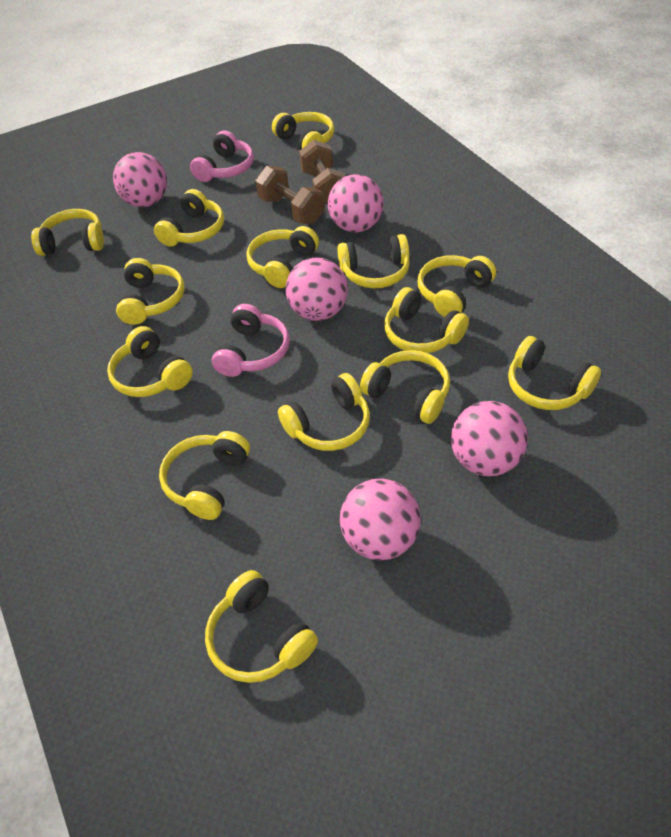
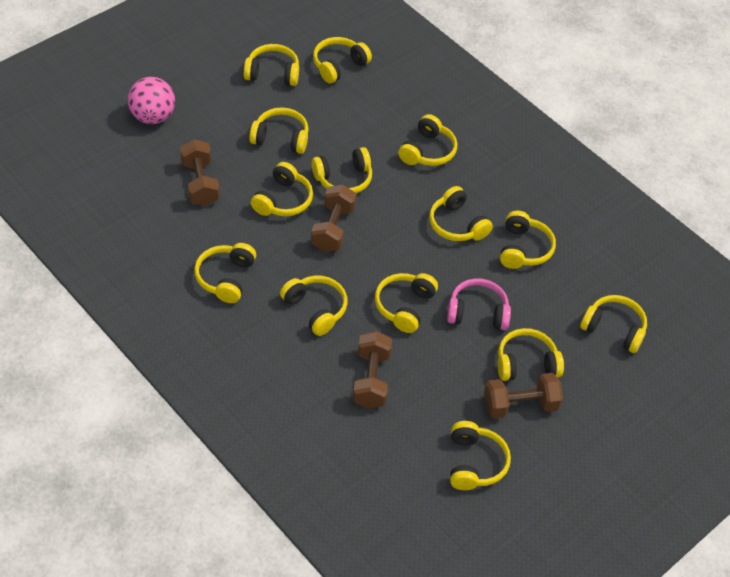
brown dumbbell: [255,166,325,224] [299,140,345,205] = 2 -> [180,139,220,206] [311,185,356,252] [353,331,392,409] [484,373,563,419] = 4
pink ball: [113,152,167,207] [286,257,348,321] [328,174,384,232] [340,479,421,560] [451,401,528,476] = 5 -> [128,77,175,124] = 1
pink headphones: [190,131,254,182] [212,304,290,377] = 2 -> [447,278,511,330] = 1

